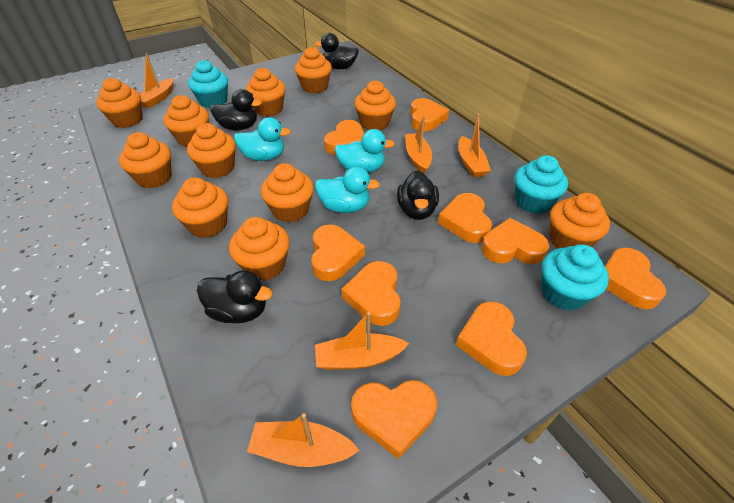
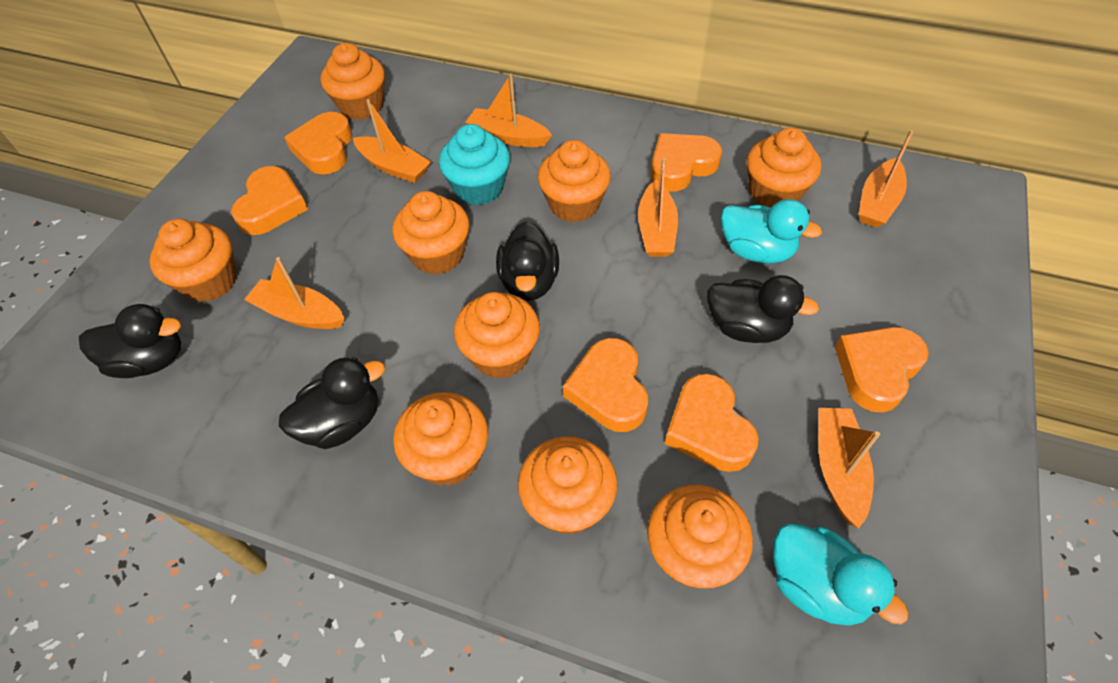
orange boat: [140,53,173,108] [247,413,360,467] [315,312,409,370] [405,115,432,174] [458,114,491,178] = 5 -> [244,257,345,329] [353,99,431,183] [466,74,552,147] [638,158,678,257] [818,408,880,529] [859,130,914,228] = 6
orange cupcake: [96,78,143,128] [119,132,172,188] [163,95,209,147] [172,177,228,238] [187,123,236,178] [229,217,290,281] [245,67,286,117] [261,163,314,223] [295,47,332,93] [354,80,396,130] [550,193,610,248] = 11 -> [149,219,237,302] [321,43,385,120] [392,191,469,274] [393,392,488,486] [454,292,540,379] [518,436,617,535] [538,140,611,222] [647,485,753,588] [747,128,821,208] = 9
orange heart: [311,224,365,281] [324,120,364,155] [341,261,401,326] [351,380,437,459] [410,98,449,131] [438,193,492,243] [456,301,527,376] [482,218,549,264] [605,248,666,309] = 9 -> [231,166,308,235] [284,112,353,175] [563,338,648,432] [650,133,722,191] [665,373,759,472] [835,327,929,413] = 6
turquoise cupcake: [188,60,228,108] [515,155,568,214] [542,244,609,311] = 3 -> [439,124,510,205] = 1
turquoise duck: [234,117,291,161] [315,167,380,213] [335,129,395,173] = 3 -> [721,199,822,264] [773,524,909,625] = 2

